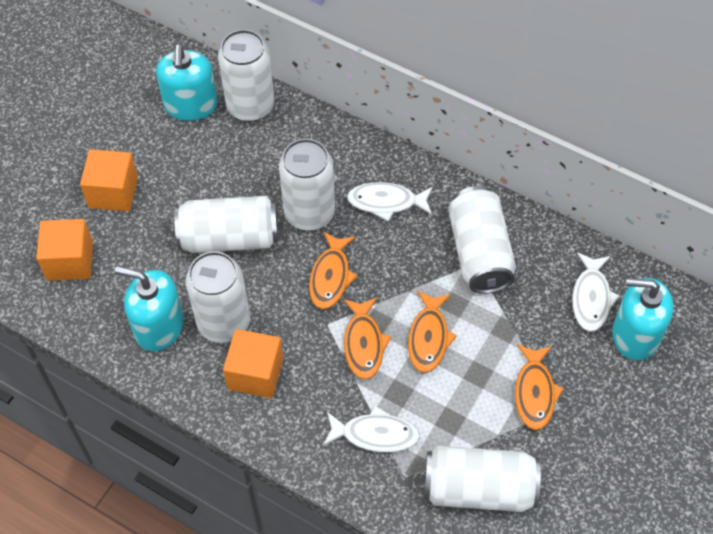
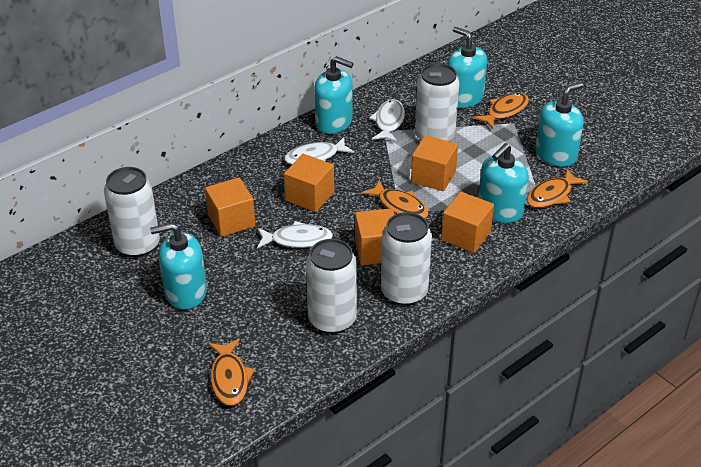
orange cube: [36,219,93,281] [80,149,138,211] [223,329,283,398] = 3 -> [205,177,255,237] [284,154,334,212] [355,208,395,265] [411,135,458,191] [441,192,494,253] = 5
turquoise soap dispenser: [115,267,184,351] [156,44,218,121] [612,278,673,360] = 3 -> [150,223,207,310] [314,56,354,134] [448,27,487,108] [478,143,529,223] [535,82,584,167] = 5
white can: [174,196,278,253] [186,251,250,343] [218,30,274,122] [279,139,335,231] [424,446,541,512] [448,186,516,294] = 6 -> [104,167,160,257] [306,239,357,334] [381,212,432,306] [415,63,460,141] = 4

